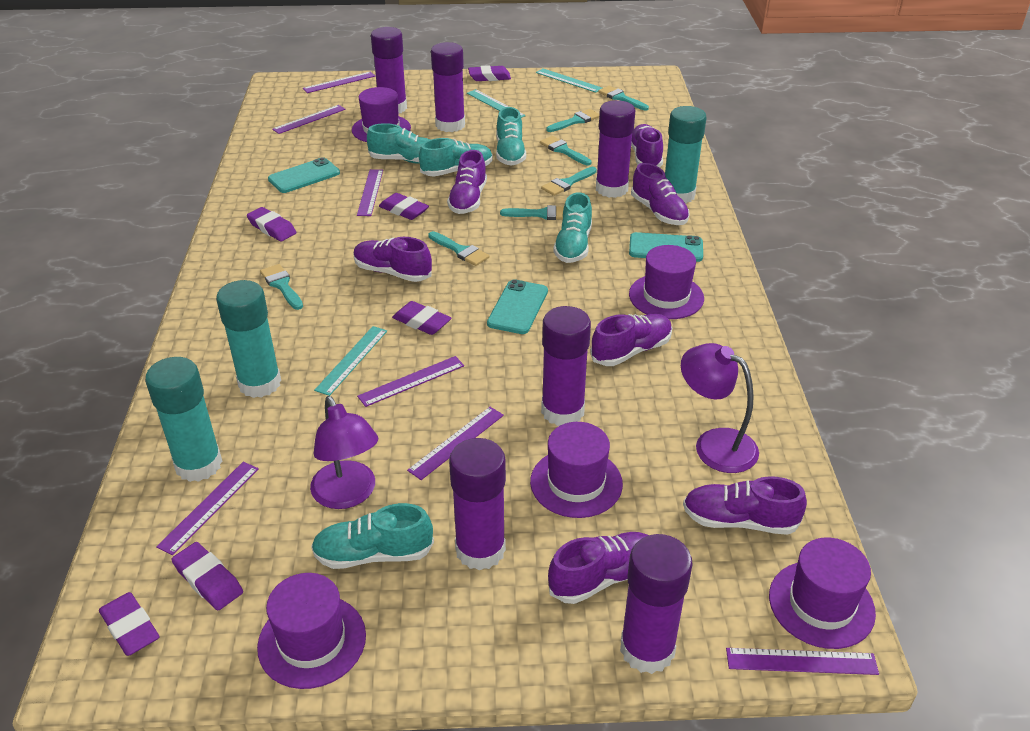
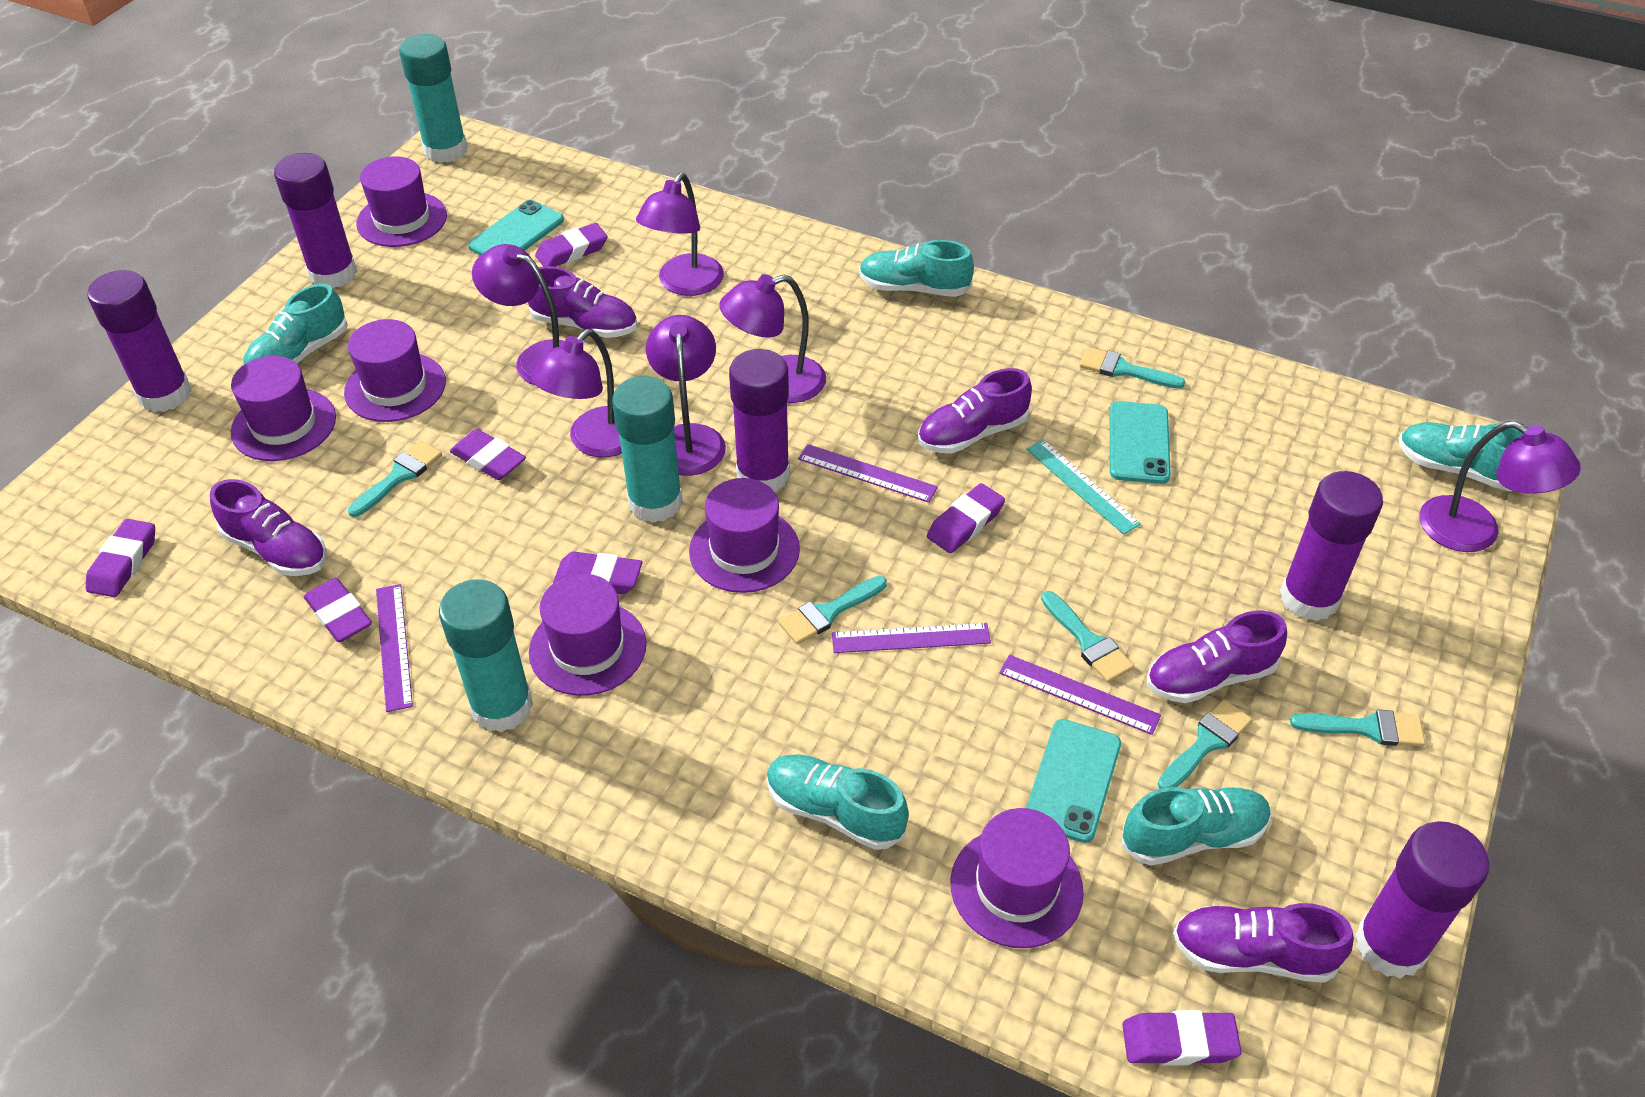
purple eraser: [99,592,159,656] [171,542,243,610] [247,207,296,241] [379,193,429,220] [392,301,451,335] [468,65,511,81] = 6 -> [86,519,155,597] [304,578,372,642] [450,429,526,480] [535,223,608,267] [553,552,642,594] [927,483,1005,553] [1122,1010,1242,1065] = 7
purple glue stick: [371,27,407,113] [431,42,465,132] [449,438,506,571] [541,306,591,426] [596,100,635,198] [620,534,693,674] = 6 -> [87,270,192,412] [274,153,357,288] [729,349,790,492] [1280,471,1383,621] [1355,821,1489,979] = 5
purple hat: [257,573,366,689] [352,87,411,142] [530,422,623,518] [629,245,704,319] [769,538,876,649] = 5 -> [231,356,336,461] [344,319,446,422] [356,156,447,247] [529,574,646,696] [689,478,800,593] [950,808,1084,948] = 6
purple lamp: [310,396,378,509] [681,343,759,473] = 2 -> [472,244,565,385] [531,329,622,457] [636,173,724,296] [646,315,726,476] [719,274,826,403] [1420,421,1581,552] = 6
purple ruler: [156,462,259,555] [272,105,346,134] [303,71,375,93] [357,169,383,216] [357,356,464,407] [407,407,504,480] [726,648,879,675] = 7 -> [376,584,413,712] [798,444,938,503] [832,623,991,653] [999,655,1161,735] = 4
purple shoe: [353,237,432,282] [447,150,487,214] [548,532,648,604] [590,314,672,366] [631,124,663,167] [631,163,690,225] [683,476,807,535] = 7 -> [210,479,327,576] [528,266,637,338] [918,368,1032,454] [1147,611,1287,703] [1173,903,1354,983] = 5
turquoise brush: [260,264,303,310] [428,231,490,266] [500,205,564,220] [540,136,592,165] [541,167,597,196] [546,109,599,132] [598,86,649,111] = 7 -> [348,440,442,517] [779,576,887,645] [1041,591,1134,683] [1079,347,1185,389] [1158,699,1252,789] [1290,710,1425,747] = 6
turquoise ruler: [314,326,387,396] [467,89,526,118] [536,68,602,93] = 3 -> [1026,439,1141,535] = 1

